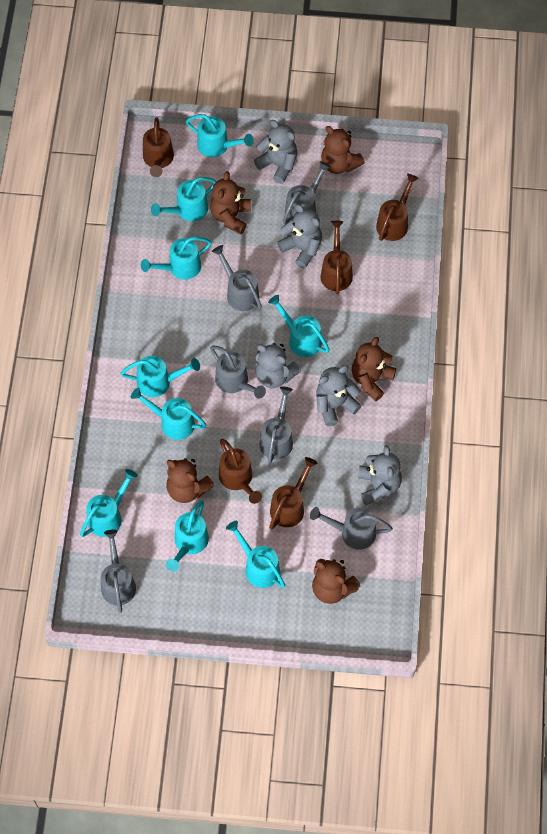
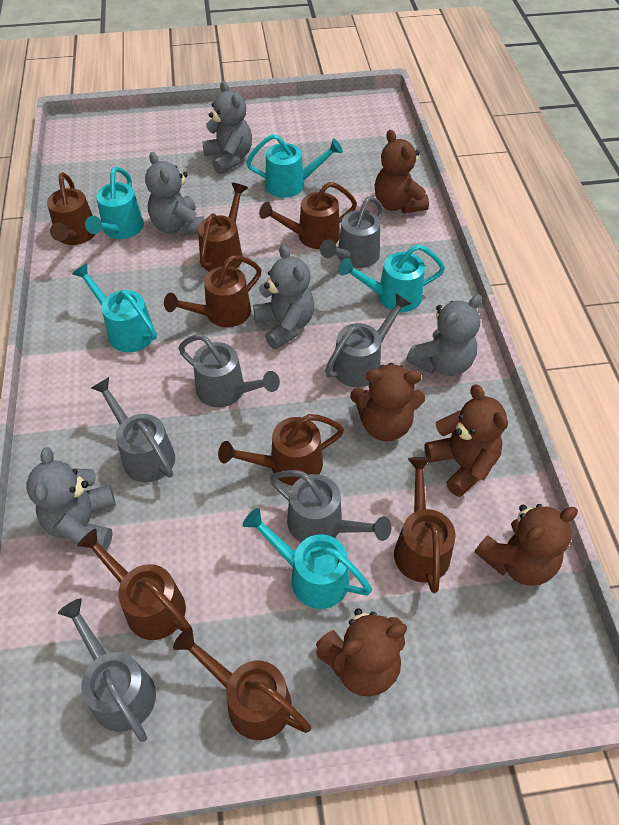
brown watering can: [143,117,174,177] [219,439,262,504] [269,457,317,530] [321,221,353,294] [376,174,419,241] = 5 -> [47,172,95,245] [77,529,192,640] [164,255,262,327] [173,628,311,740] [198,183,248,272] [218,414,344,486] [259,182,357,249] [394,457,456,593] = 8
turquoise watering can: [80,469,138,537] [120,356,200,397] [131,387,206,440] [141,237,212,280] [151,177,217,221] [166,501,209,571] [186,114,254,157] [226,521,285,588] [268,295,330,357] = 9 -> [72,263,157,352] [85,167,144,239] [243,508,372,609] [246,134,343,198] [338,244,445,312] = 5

